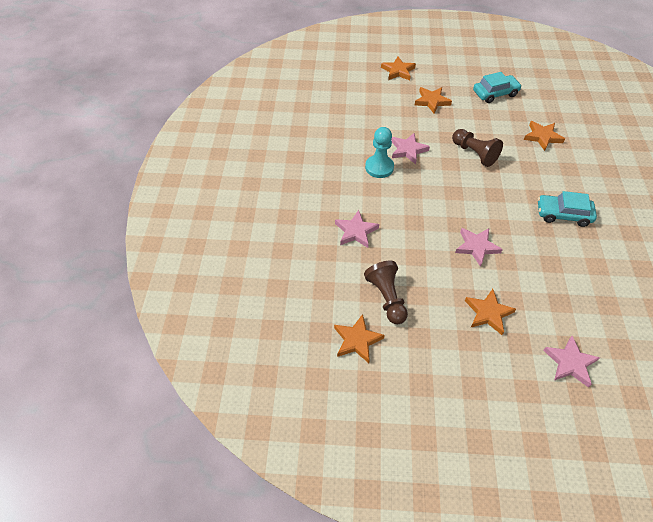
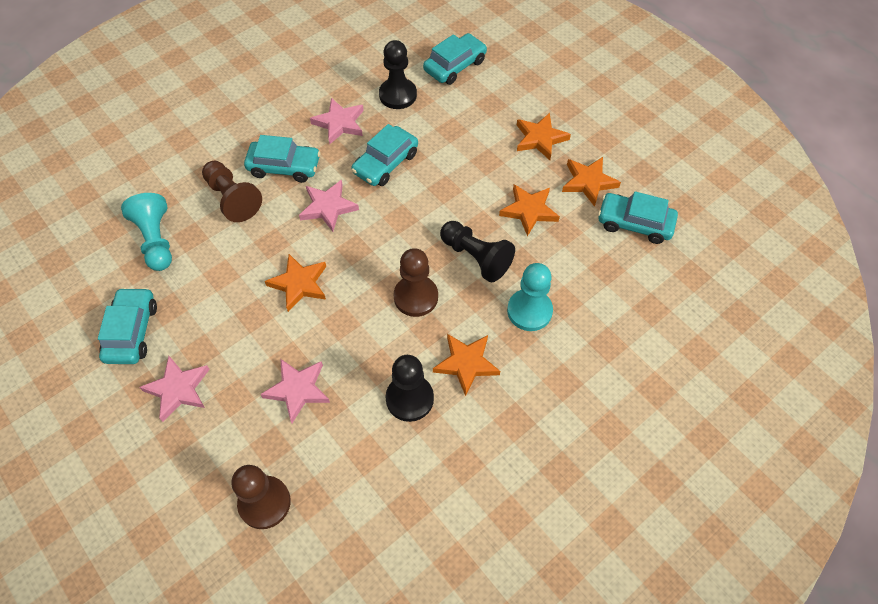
black pawn: none = 0 -> [379,40,417,109] [385,355,434,422] [440,221,515,282] = 3
brown pawn: [364,261,408,324] [452,129,503,167] = 2 -> [202,161,262,222] [231,465,291,529] [394,248,438,317] = 3
turquoise car: [473,72,522,103] [538,191,597,227] = 2 -> [98,287,157,364] [244,135,320,183] [351,124,418,186] [423,33,487,85] [598,191,678,244] = 5
turquoise pawn: [365,127,394,178] = 1 -> [121,193,172,271] [507,263,553,331] = 2

